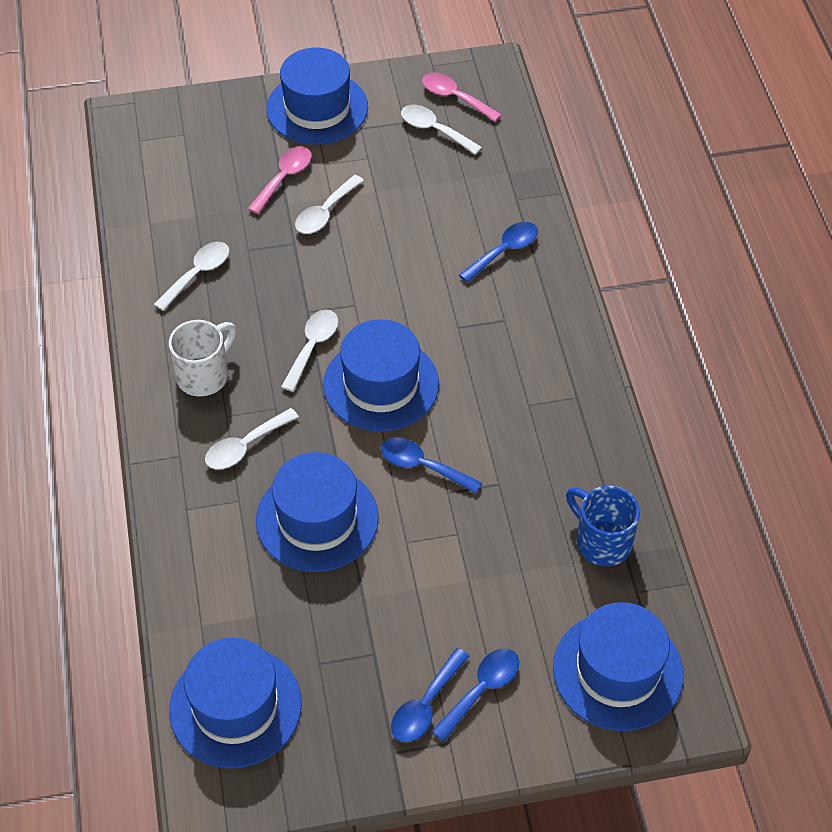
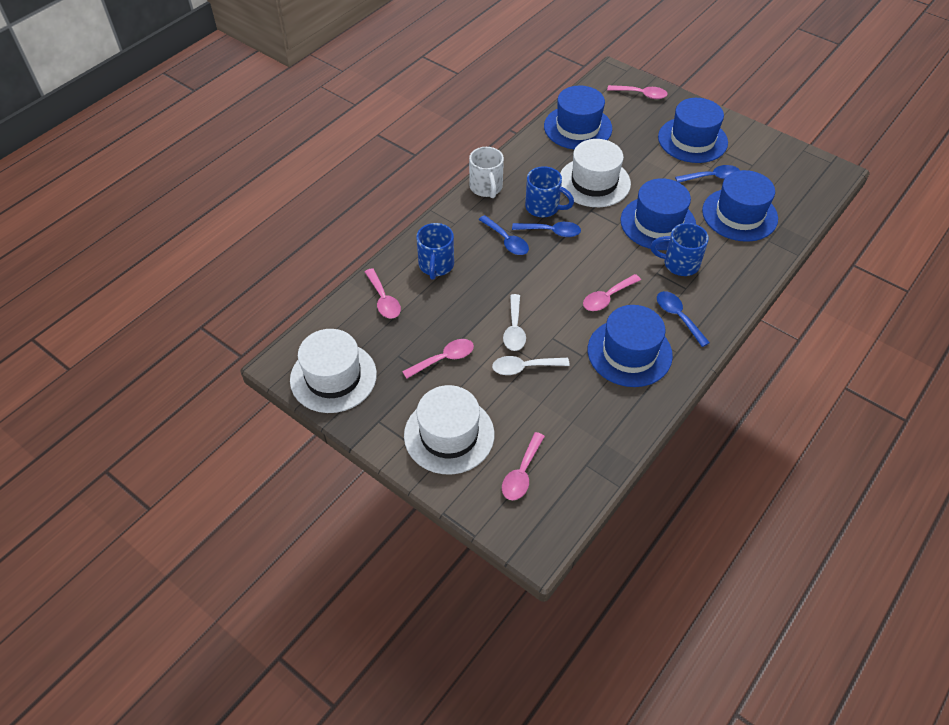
blue mug: [566,486,640,566] = 1 -> [417,223,454,280] [525,166,574,217] [651,223,709,276] = 3
pink spoon: [248,147,311,214] [422,72,502,122] = 2 -> [365,268,401,319] [402,339,474,379] [502,432,545,500] [583,274,641,311] [607,85,668,99] = 5
white hat: none = 0 -> [290,329,377,413] [404,385,494,474] [560,139,631,207] = 3
white spoon: [154,242,229,311] [205,408,299,470] [281,309,338,392] [295,175,364,234] [401,105,482,155] = 5 -> [492,356,570,375] [503,294,526,351] = 2

